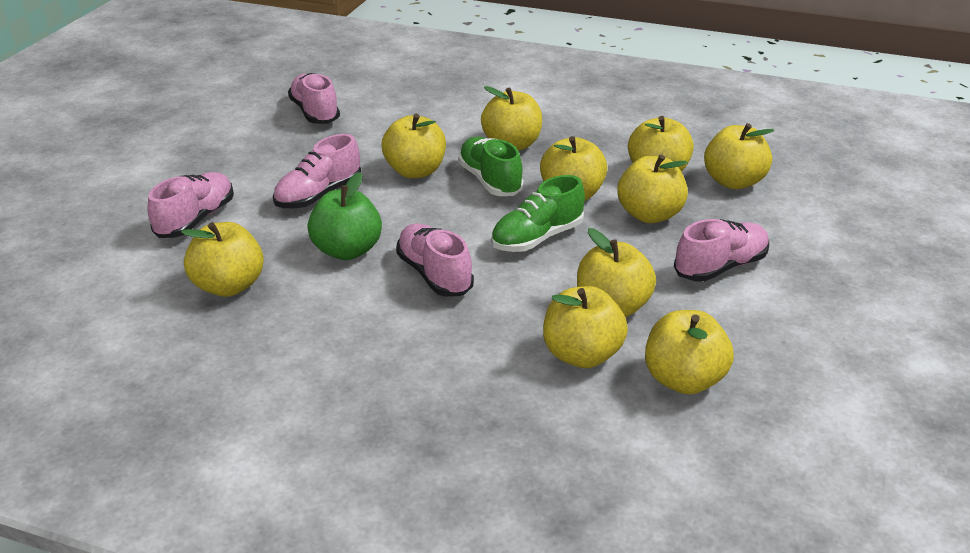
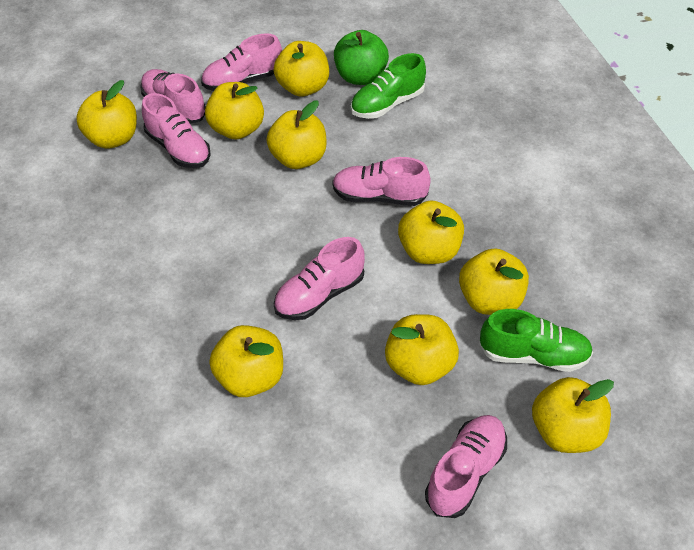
pink shoe: [147,172,234,238] [273,134,361,209] [288,73,340,124] [396,223,474,297] [674,219,769,282] = 5 -> [140,69,206,124] [142,93,211,168] [201,33,282,91] [274,237,365,320] [332,157,431,206] [425,415,507,518] = 6
yellow apple: [181,222,264,297] [382,114,446,178] [481,86,542,151] [540,136,608,201] [543,286,628,368] [577,228,656,317] [617,154,688,223] [628,116,694,172] [645,310,734,394] [704,123,774,189] = 10 -> [76,80,137,148] [205,82,264,139] [209,325,283,397] [267,101,327,169] [274,41,329,97] [385,314,459,385] [398,200,464,264] [459,248,529,315] [532,377,614,453] = 9

